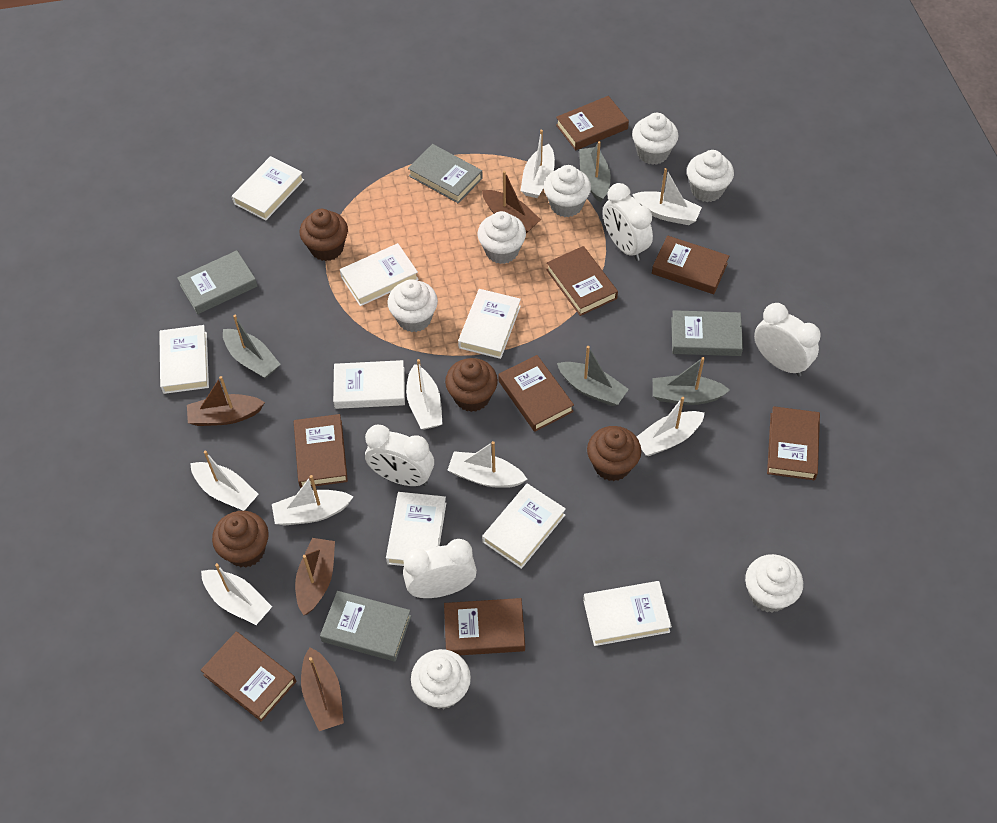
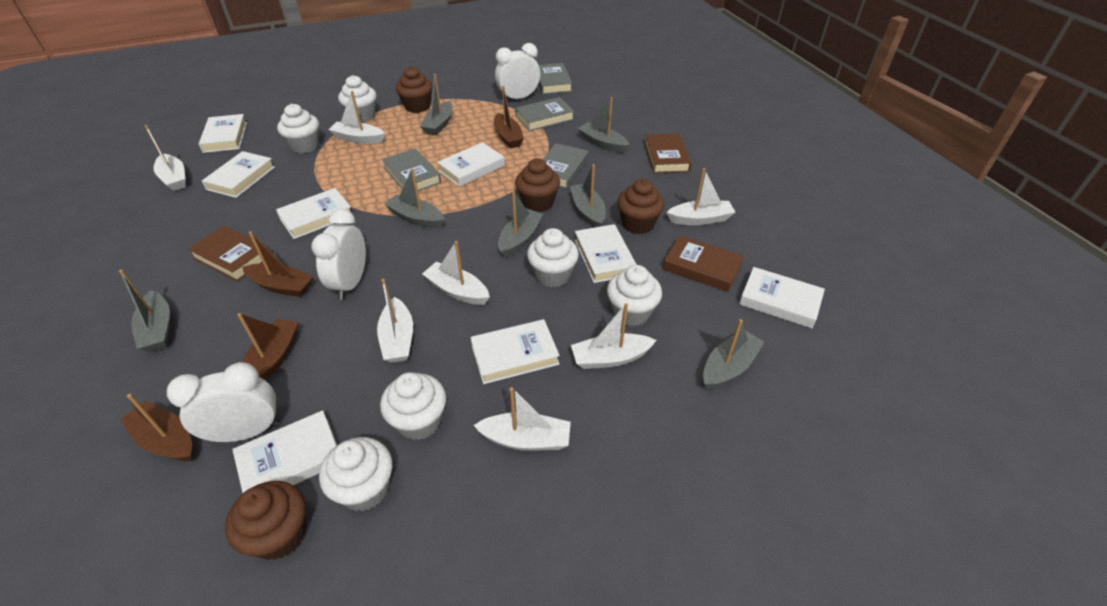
brown book: [201,632,296,722] [294,414,348,488] [444,598,525,655] [498,355,574,432] [547,246,618,316] [556,96,629,150] [652,235,729,294] [767,406,820,480] = 8 -> [188,226,271,281] [644,134,692,173] [663,235,744,292] = 3
grey boat: [223,315,281,378] [557,346,629,406] [579,141,611,203] [653,357,730,405] = 4 -> [119,270,170,352] [385,169,445,228] [420,74,453,135] [498,191,543,258] [570,164,606,228] [578,97,629,153] [703,319,764,389] = 7
white boat: [190,451,259,511] [201,563,272,625] [272,475,353,525] [406,359,442,429] [448,441,527,488] [520,130,555,198] [632,168,702,225] [636,397,705,456] = 8 -> [145,125,186,191] [329,91,385,144] [377,279,413,363] [422,241,490,305] [473,387,571,451] [571,303,656,369] [666,168,735,225] = 7
white clock: [365,425,434,486] [403,539,477,598] [603,183,653,261] [754,303,821,376] = 4 -> [167,362,279,442] [311,209,366,300] [495,43,540,101] = 3
white cupcake: [387,279,438,332] [411,649,471,709] [477,211,526,264] [544,165,591,217] [632,113,678,165] [687,150,734,202] [745,554,803,612] = 7 -> [277,104,319,154] [319,437,392,511] [338,75,377,123] [380,372,446,440] [527,228,579,287] [607,265,662,326] = 6

